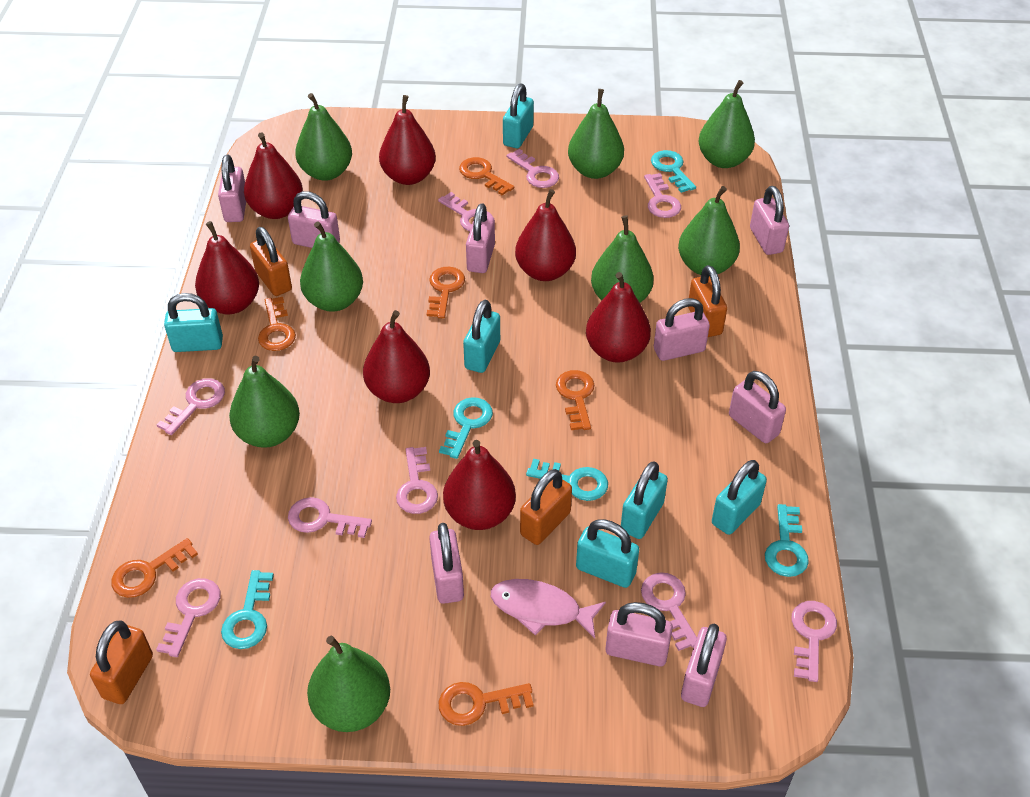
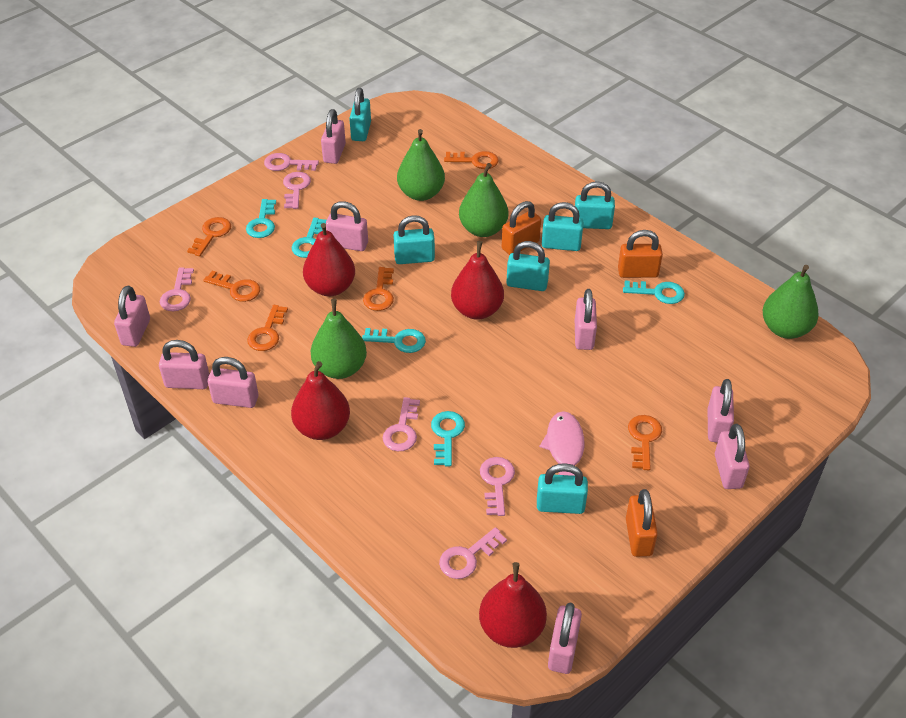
green pear: [229,356,300,448] [295,93,352,181] [300,221,363,312] [307,636,390,732] [568,89,624,179] [591,215,654,303] [678,186,740,275] [698,80,755,168] = 8 -> [311,299,367,379] [397,129,445,201] [459,163,508,237] [763,265,819,339] = 4
orange padlock: [90,621,153,704] [250,227,292,296] [520,469,572,545] [688,265,727,337] = 4 -> [502,201,541,255] [618,230,663,278] [626,489,658,557] = 3
pink key: [156,578,221,657] [157,378,225,435] [288,497,372,538] [396,447,438,514] [438,192,493,231] [507,149,559,188] [641,572,697,651] [644,173,681,218] [792,601,837,682] = 9 -> [160,267,194,311] [264,153,319,171] [283,172,311,209] [383,397,420,451] [439,527,507,579] [480,457,515,516] = 6
red pear: [195,221,259,314] [244,132,303,219] [363,310,430,403] [379,95,436,185] [443,440,516,530] [515,189,576,281] [586,272,651,363] = 7 -> [291,361,350,440] [303,223,355,296] [451,241,504,320] [479,562,547,648] = 4

